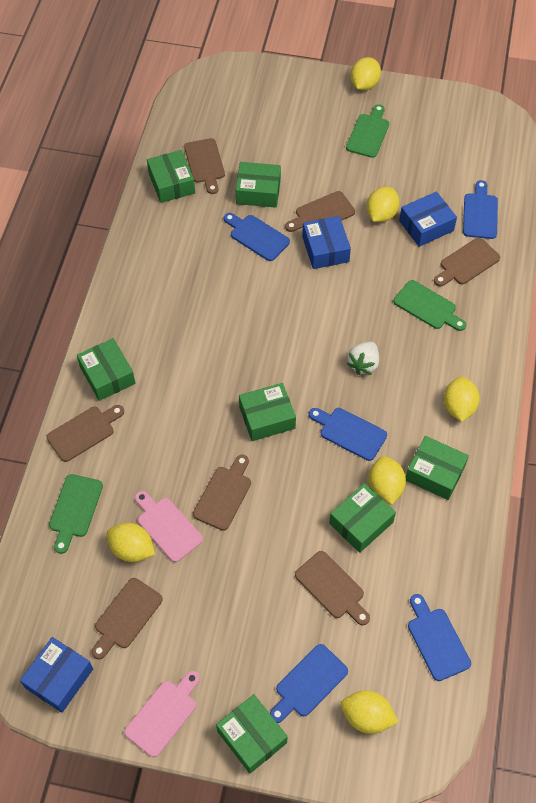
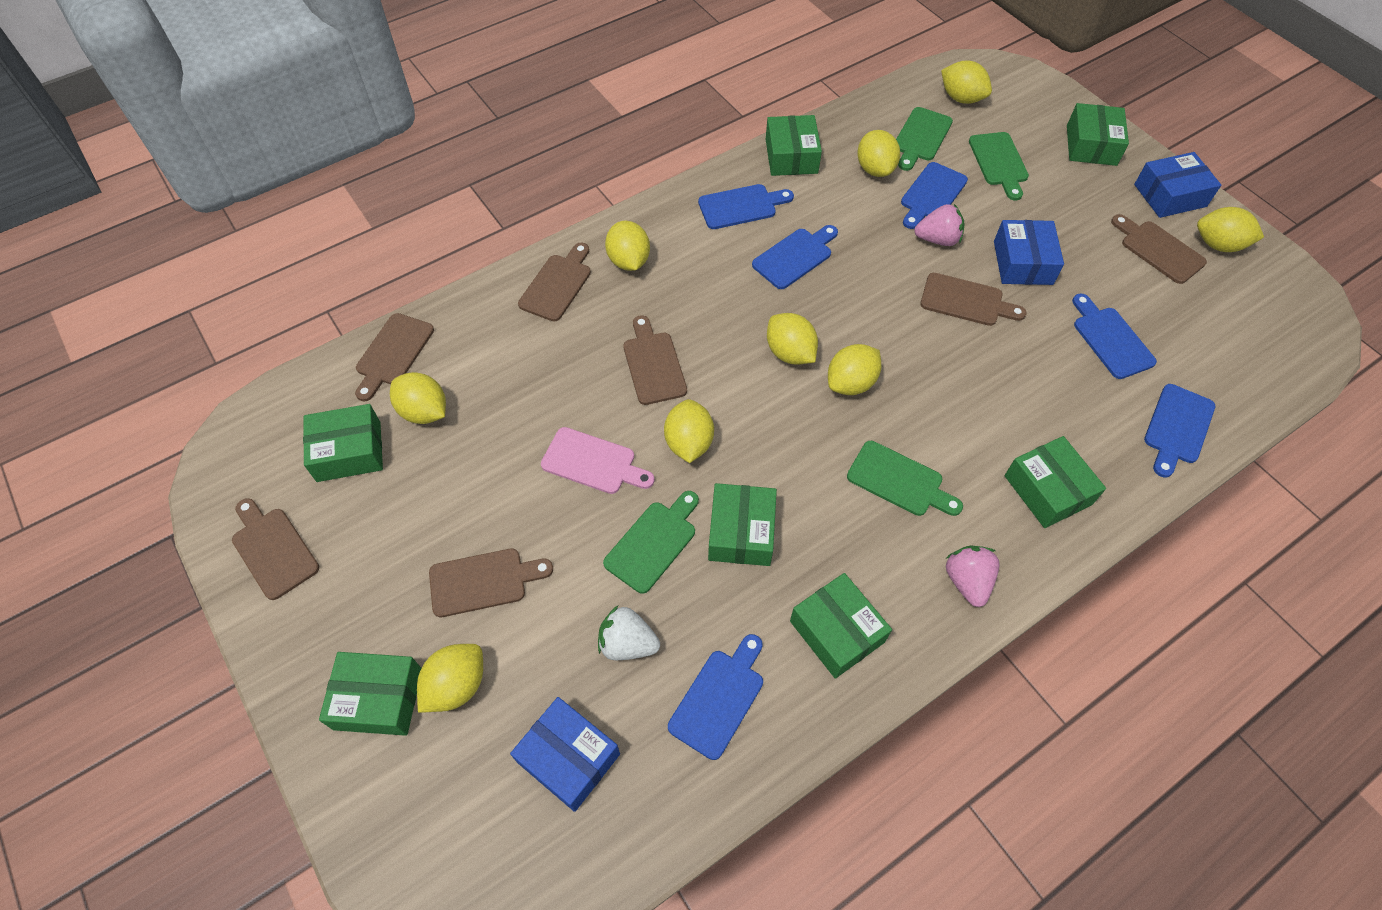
blue cutting board: [224,213,290,261] [270,644,348,723] [309,408,387,461] [408,594,471,681] [463,180,498,239] = 5 -> [668,634,763,760] [698,184,794,229] [752,225,838,289] [901,162,968,229] [1072,293,1157,379] [1144,384,1215,478] = 6
green cutting board: [49,474,103,554] [346,104,389,158] [393,280,466,331] = 3 -> [603,491,699,594] [847,441,963,516] [896,107,953,171] [969,132,1029,200] = 4
pink cutting board: [124,671,200,757] [135,491,203,562] = 2 -> [541,427,655,494] = 1
pink strawberry: none = 0 -> [914,204,965,246] [945,546,1000,607] = 2
yellow lemon: [106,523,155,562] [341,691,398,734] [351,57,381,91] [367,187,400,222] [369,456,406,505] [444,377,480,422] = 6 -> [390,372,446,424] [417,644,483,712] [605,221,650,271] [664,399,714,463] [767,313,818,365] [828,344,881,395] [857,130,900,177] [941,60,992,104] [1197,207,1264,252] = 9

